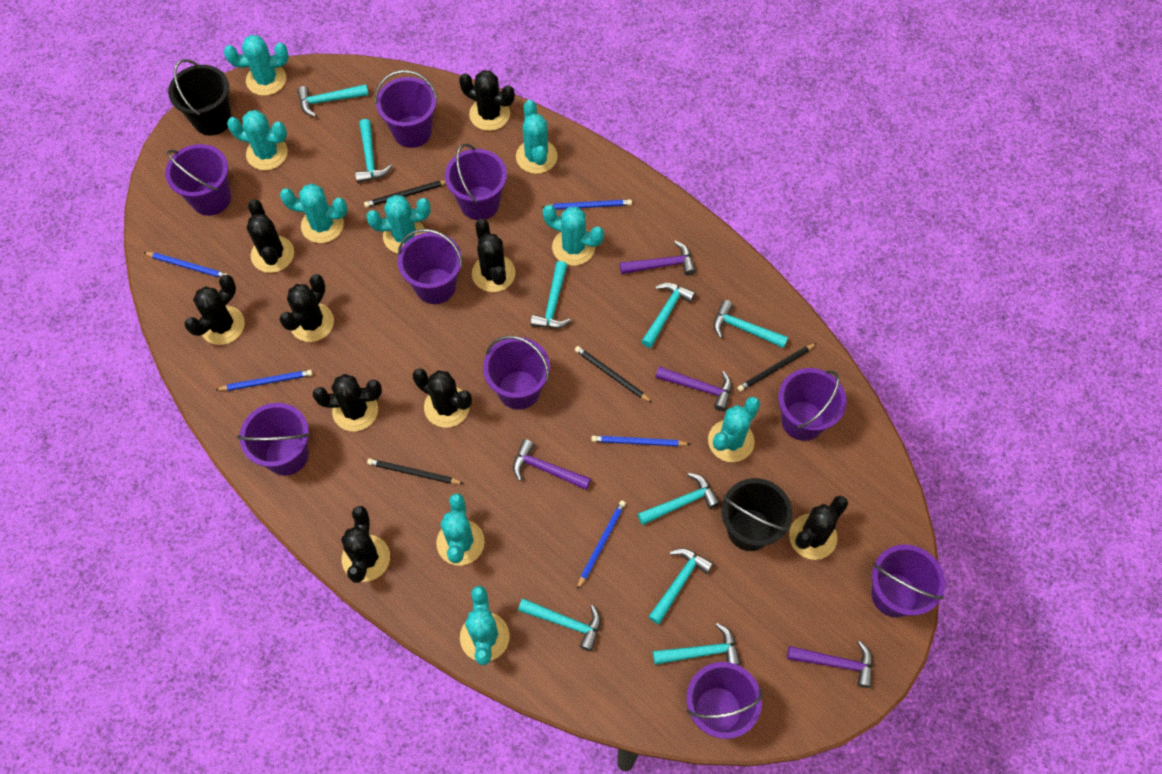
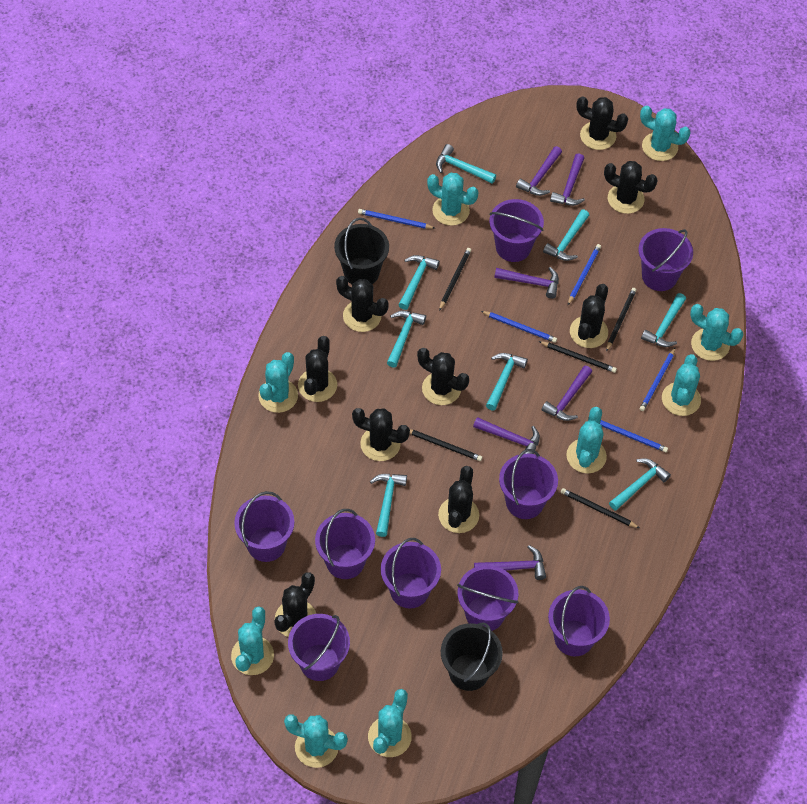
black pencil: [364,180,446,208] [367,458,464,484] [575,346,652,403] [737,343,817,392] = 4 -> [410,429,482,461] [439,248,471,311] [539,341,617,373] [561,488,639,528] [606,288,637,352] = 5
purple hammer: [513,439,591,490] [620,241,696,276] [655,366,732,411] [787,641,873,688] = 4 -> [473,417,540,454] [474,545,546,580] [494,267,559,299] [516,146,562,196] [542,365,592,421] [550,154,585,206] = 6
turquoise hammer: [297,84,369,117] [355,119,392,183] [518,599,601,651] [530,261,572,329] [638,473,720,525] [641,283,696,348] [648,548,713,624] [653,623,741,665] [714,300,788,348] = 9 -> [370,474,407,537] [387,311,426,368] [398,255,440,310] [436,144,496,184] [486,353,528,410] [543,210,589,261] [609,458,671,511] [641,293,686,347] = 8

